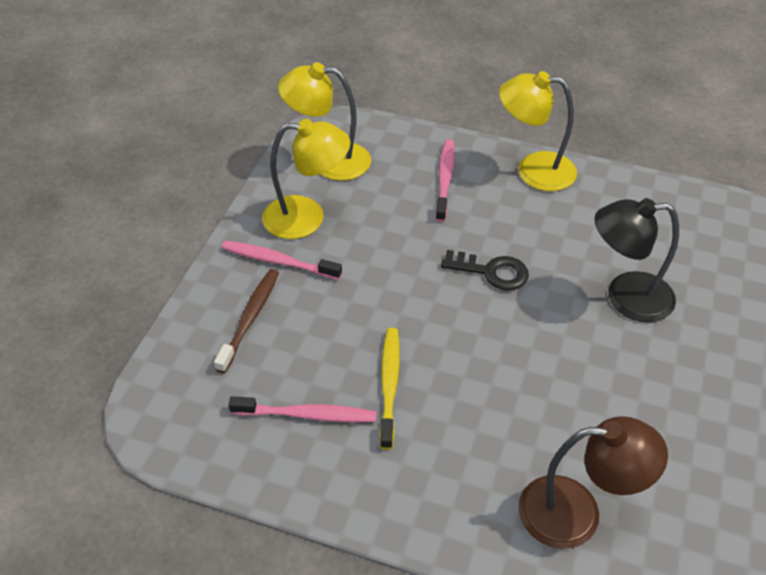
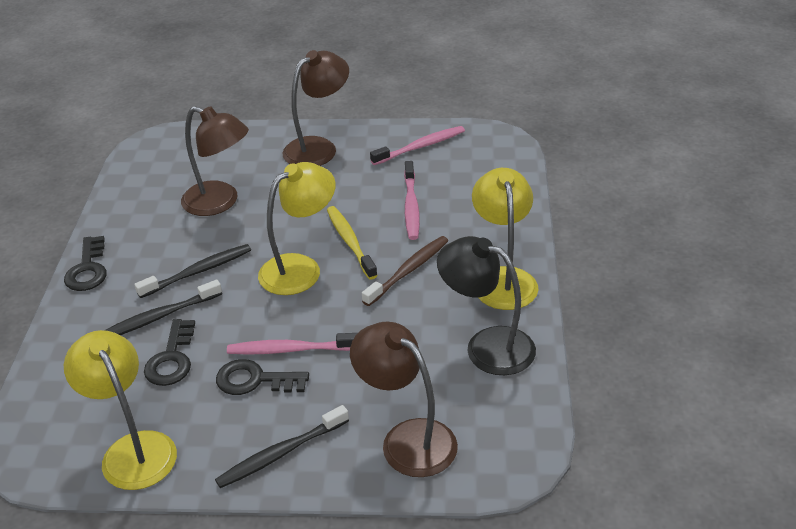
black key: [441,250,529,290] = 1 -> [64,236,107,291] [144,319,195,386] [216,359,309,395] = 3
black toothbrush: none = 0 -> [104,280,222,335] [134,244,251,298] [215,405,349,488] = 3
brown lamp: [518,416,668,549] = 1 -> [181,106,249,216] [282,50,349,166] [350,321,458,477] = 3

